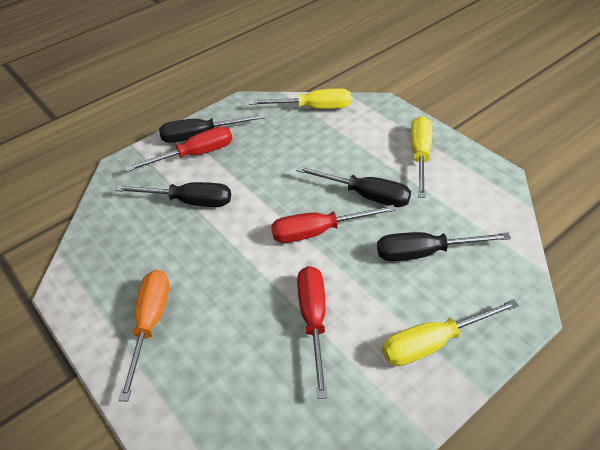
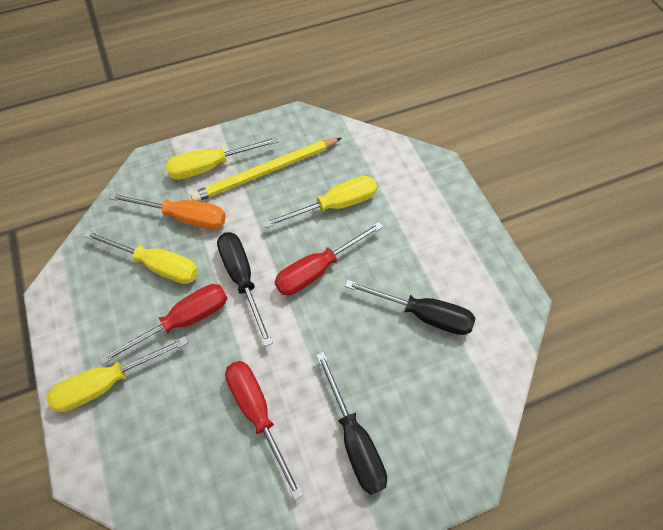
black screwdriver: [115,182,231,207] [159,114,265,143] [296,166,411,207] [377,232,511,261] = 4 -> [217,232,273,347] [316,352,387,495] [345,280,475,335] = 3
yellow pencil: none = 0 -> [190,138,341,201] = 1
yellow screwdriver: [249,88,351,109] [382,299,519,366] [410,116,432,198] = 3 -> [46,336,188,412] [84,230,198,284] [165,137,279,180] [263,176,377,228] = 4

